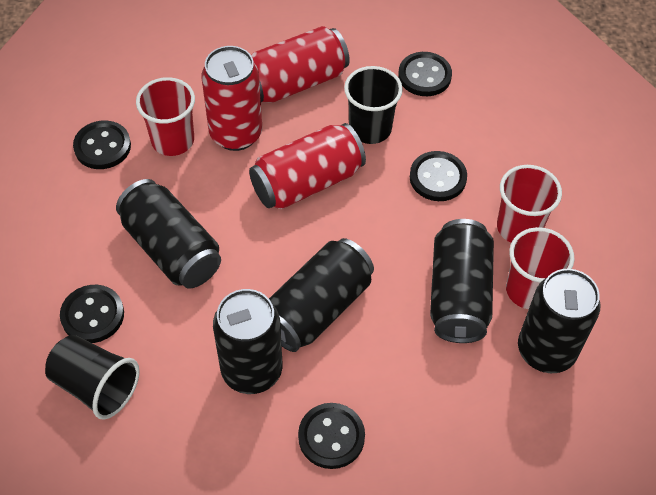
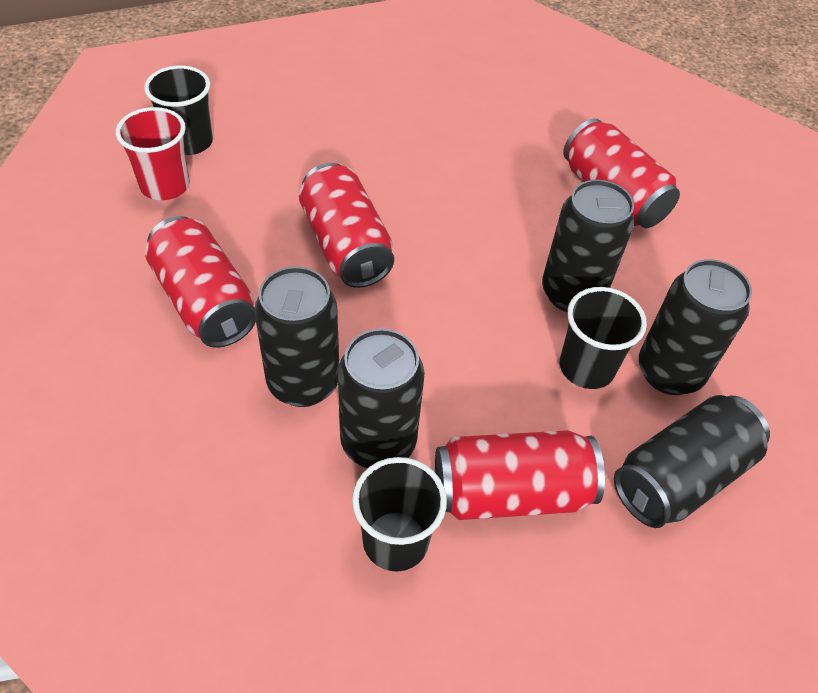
black button: [60,285,124,343] [73,120,131,169] [298,403,365,469] [398,52,452,96] [410,151,467,201] = 5 -> none = 0
black cup: [45,335,140,420] [344,66,403,144] = 2 -> [144,65,213,155] [352,457,447,572] [560,287,647,389] = 3
red can: [202,46,262,151] [249,123,366,209] [251,26,350,103] = 3 -> [145,216,256,348] [299,163,394,288] [435,430,605,520] [563,118,680,228] = 4
red cup: [136,77,195,156] [497,165,562,243] [506,227,575,309] = 3 -> [116,107,190,200] = 1

